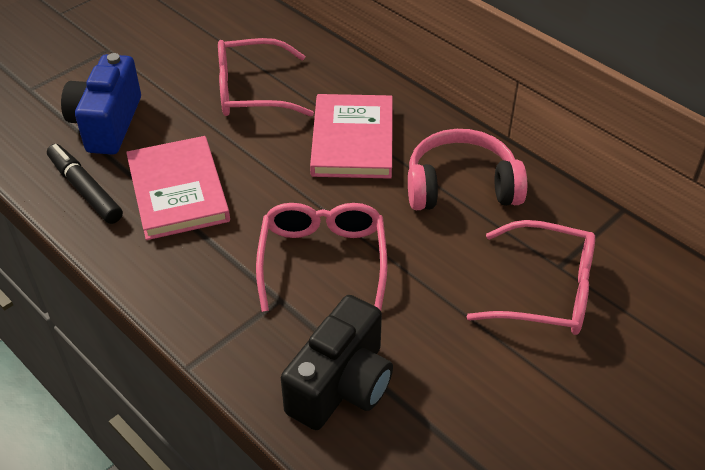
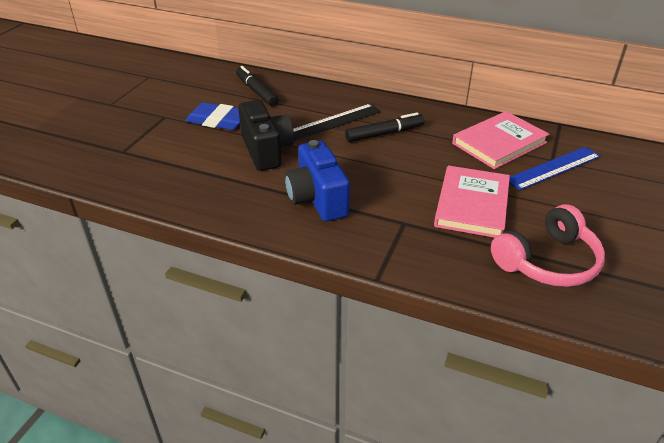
black marker: [47,144,123,224] = 1 -> [236,66,279,106] [345,112,424,142] = 2
black ruler: none = 0 -> [293,104,381,140] = 1
blue eraser: none = 0 -> [185,102,240,130] = 1
blue ruler: none = 0 -> [509,147,601,190] = 1
pink glasses: [218,38,314,117] [256,203,387,312] [466,220,595,335] = 3 -> none = 0

